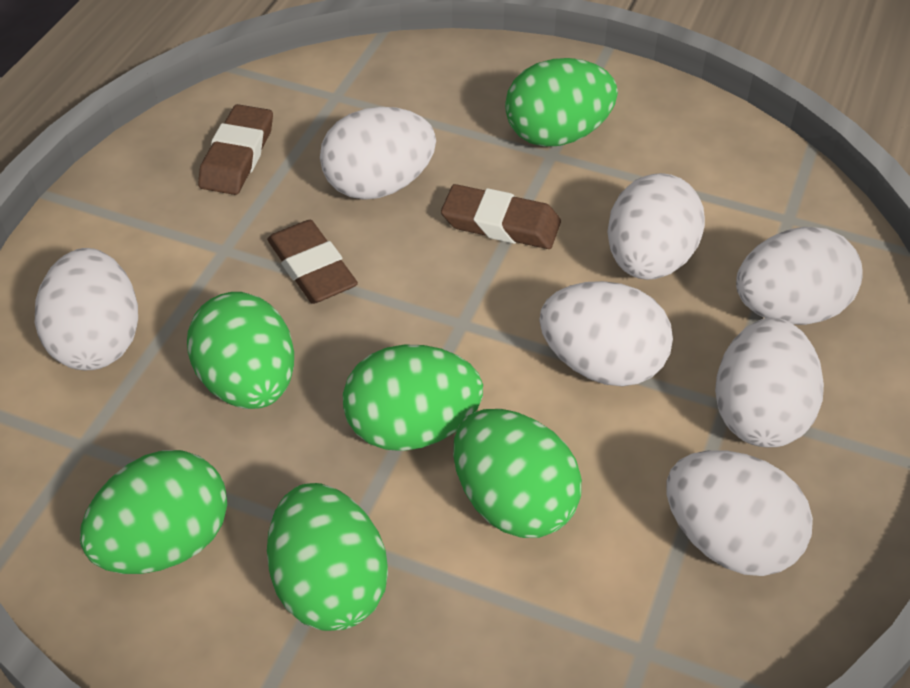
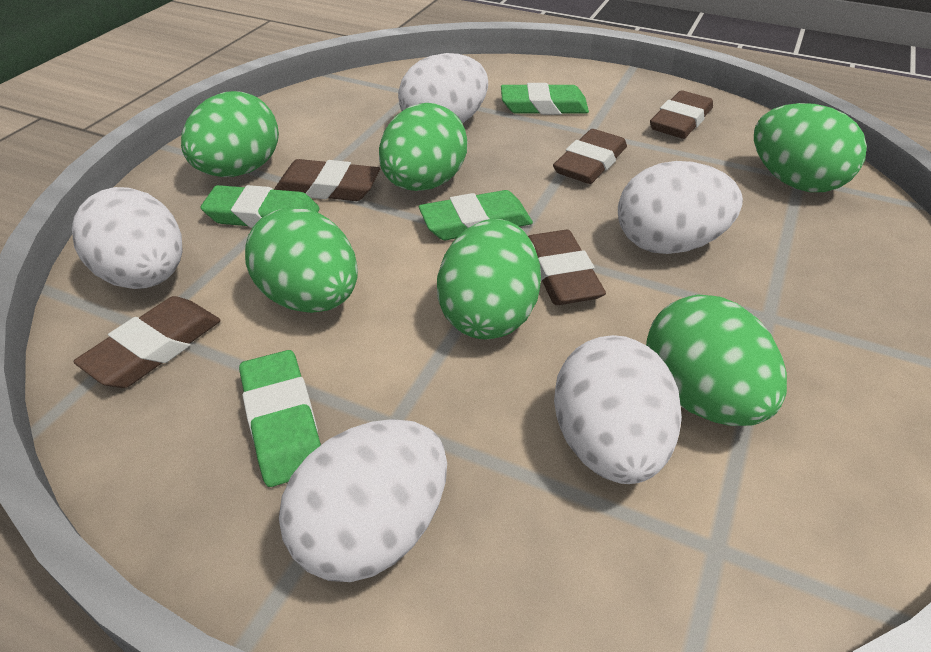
brown eraser: [198,104,273,195] [267,220,358,304] [441,184,561,249] = 3 -> [73,296,221,388] [274,159,380,201] [528,230,606,305] [553,129,627,184] [650,90,713,139] = 5
green eraser: none = 0 -> [200,185,319,228] [239,350,321,487] [419,190,533,240] [501,83,589,115] = 4
white egg: [35,248,138,370] [320,107,436,200] [539,281,673,386] [607,173,705,280] [666,450,813,576] [715,318,824,448] [736,227,863,325] = 7 -> [72,187,183,289] [279,419,447,582] [398,53,488,124] [554,335,682,484] [618,161,743,254] = 5

